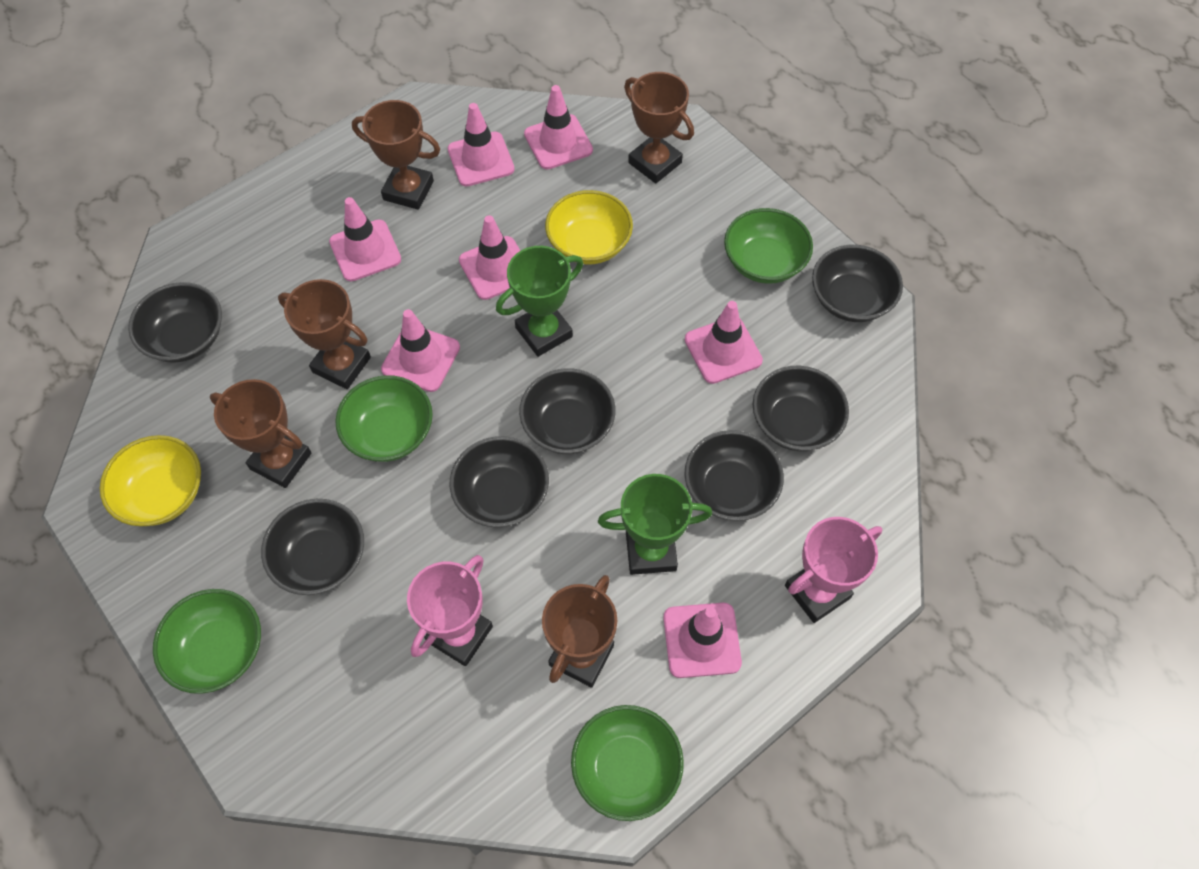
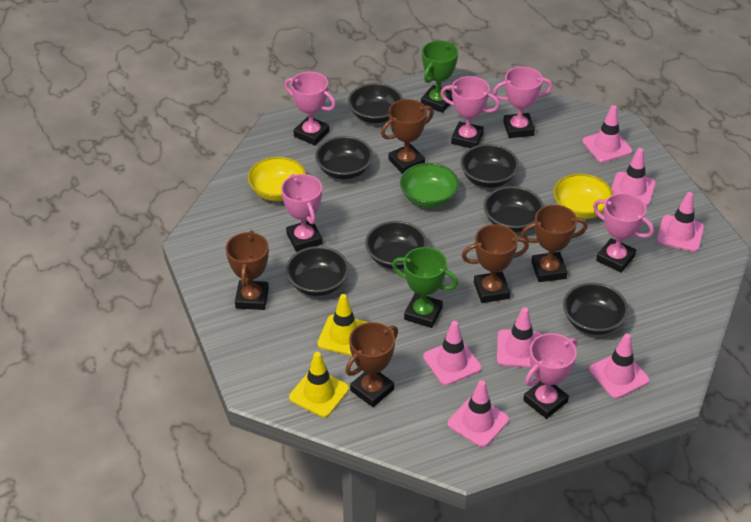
green bowl: [153,589,261,694] [335,375,433,462] [571,705,684,821] [724,208,813,284] = 4 -> [400,163,459,208] = 1
pink trophy: [407,555,493,666] [785,517,882,623] = 2 -> [281,174,323,252] [285,72,336,145] [440,76,500,148] [493,67,553,138] [523,333,577,419] [593,193,654,273] = 6
yellow traffic cone: none = 0 -> [289,352,349,417] [317,294,368,356] = 2

